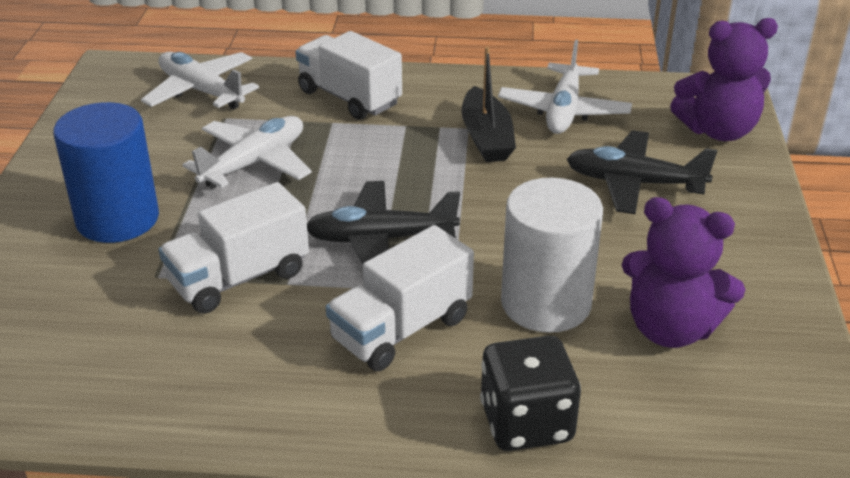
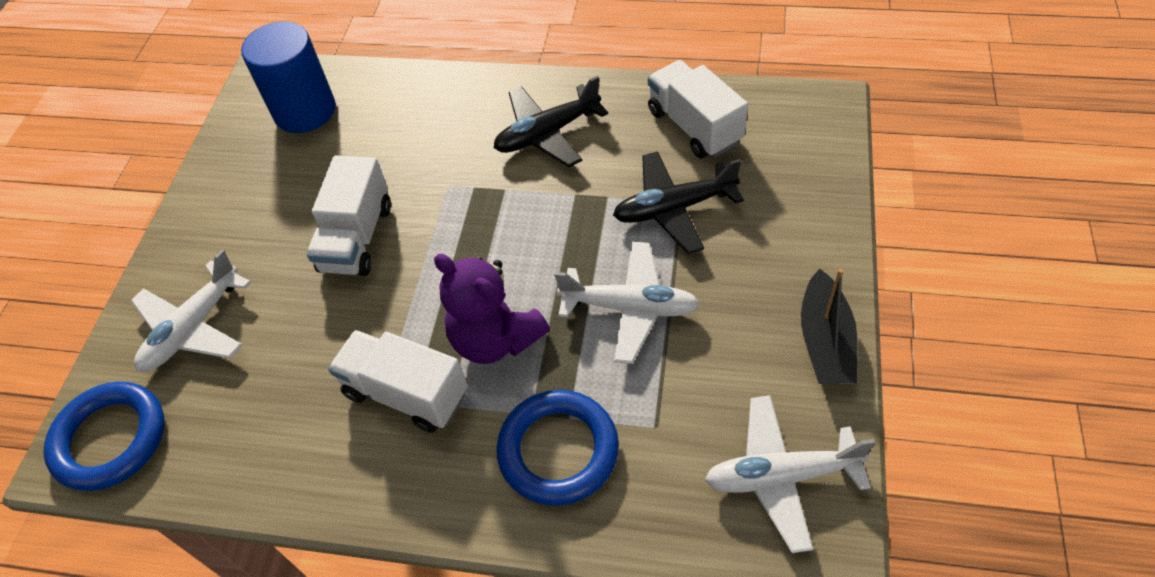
black dice: [480,336,581,451] = 1 -> none = 0
blue ring: none = 0 -> [43,381,164,491] [496,390,619,506] = 2
purple teddy bear: [622,197,745,348] [670,18,778,141] = 2 -> [434,254,550,364] = 1
white cylinder: [501,178,603,333] = 1 -> none = 0

